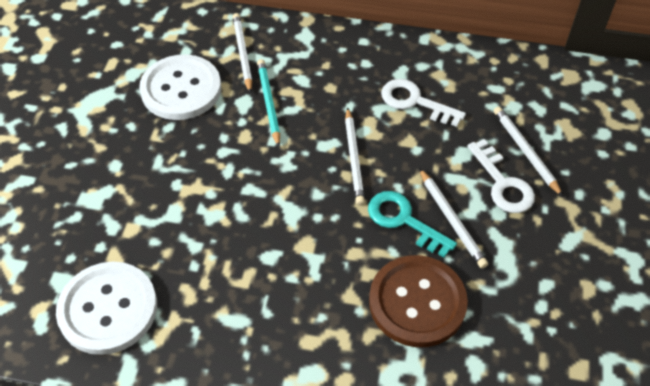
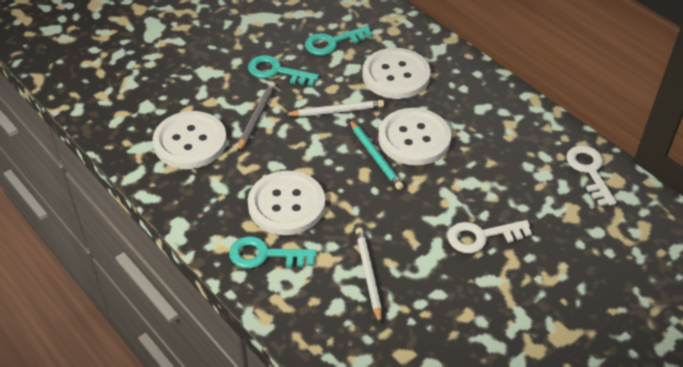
brown button: [369,255,468,347] = 1 -> none = 0
grey pencil: none = 0 -> [237,82,276,153] = 1
turquoise key: [368,191,457,258] = 1 -> [229,236,317,268] [248,55,319,86] [305,26,373,55] = 3
white button: [56,262,157,355] [139,54,221,120] = 2 -> [153,111,227,169] [248,171,325,235] [362,48,430,99] [378,108,451,165] = 4
white pencil: [233,13,252,93] [345,107,365,206] [419,168,488,268] [494,106,563,197] = 4 -> [284,100,384,117] [355,228,382,324] = 2

